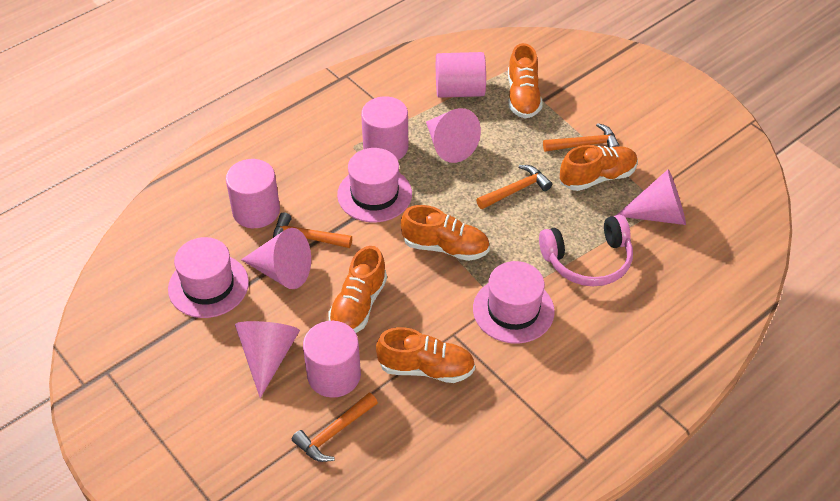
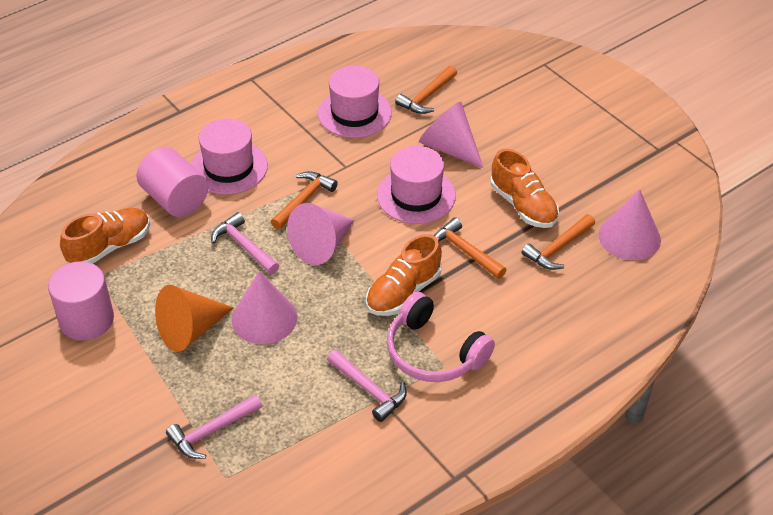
orange cone: none = 0 -> [155,285,234,352] = 1
orange shoe: [328,246,387,333] [376,327,475,383] [401,205,490,261] [508,43,543,119] [560,145,638,191] = 5 -> [60,208,150,264] [366,234,442,316] [490,149,559,228] = 3
pink cylinder: [226,159,280,228] [303,321,361,398] [361,96,408,160] [436,52,486,98] = 4 -> [48,261,114,341] [137,147,208,217] = 2
pink hammer: none = 0 -> [166,394,262,459] [211,212,279,274] [327,350,407,422] = 3

